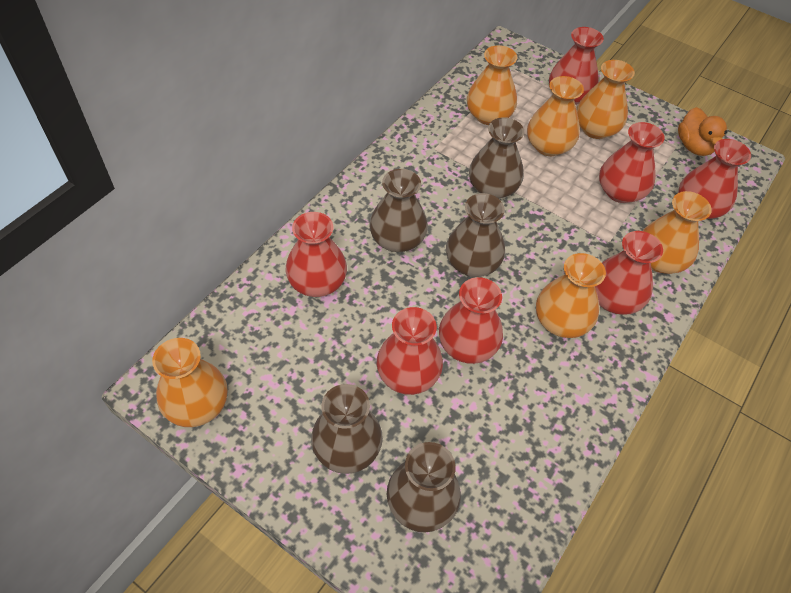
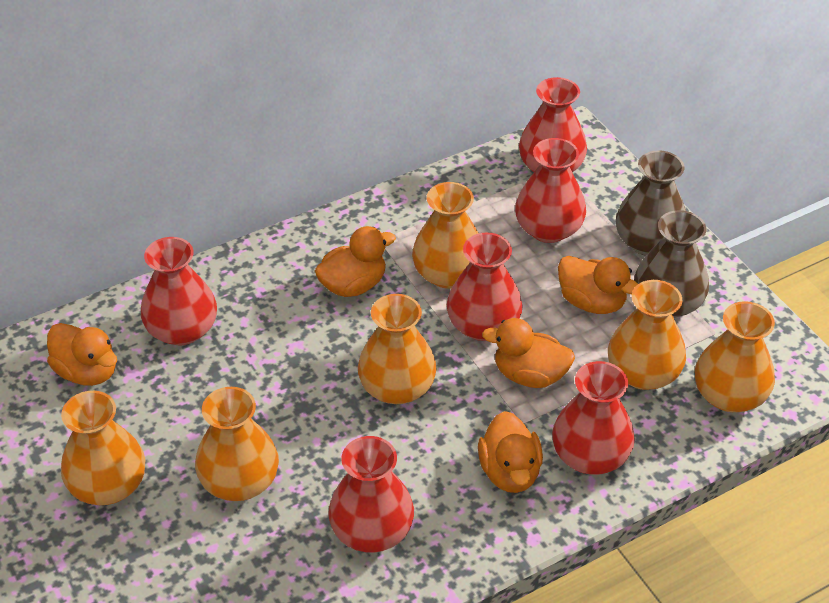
brown vase: [311,384,383,474] [369,169,428,252] [387,442,461,532] [446,193,505,277] [469,117,524,199] = 5 -> [616,150,686,256] [634,210,709,318] = 2
orange duck: [678,107,727,156] = 1 -> [47,323,117,386] [315,226,396,297] [478,411,543,493] [482,318,575,388] [558,256,638,314] = 5
red vase: [285,212,347,297] [377,307,443,395] [439,277,503,364] [549,27,604,105] [595,231,663,315] [599,122,665,203] [678,139,751,219] = 7 -> [141,237,217,346] [328,436,414,553] [447,232,523,341] [515,138,586,243] [519,77,587,172] [552,361,635,475] = 6

